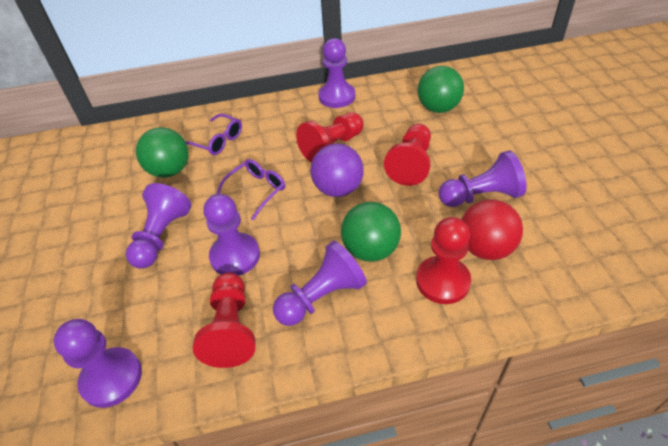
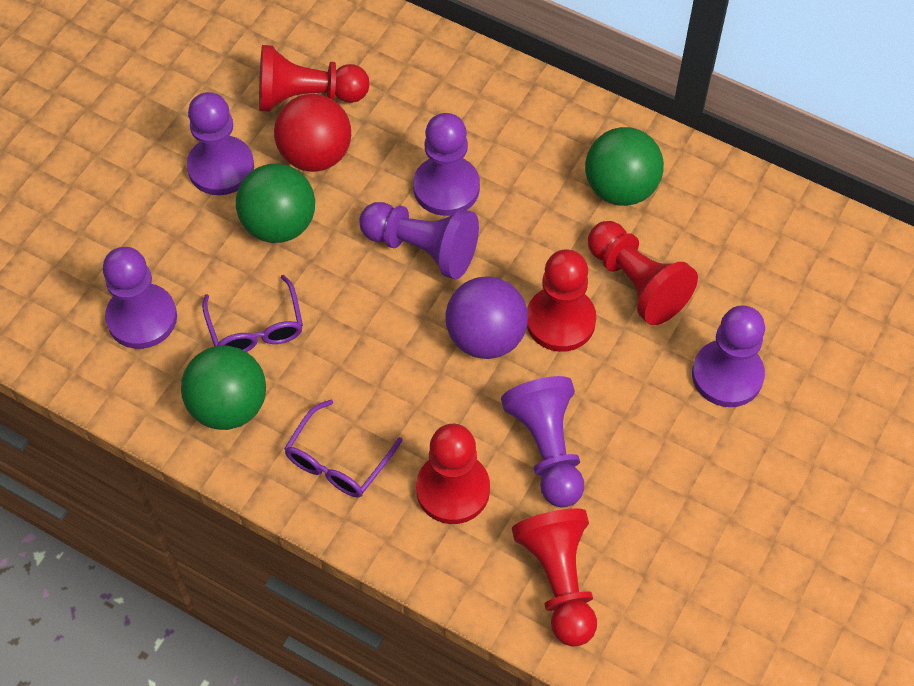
red pawn: [193,272,256,368] [296,112,364,163] [384,124,431,186] [416,217,471,304] = 4 -> [259,45,370,112] [416,424,490,524] [512,508,597,646] [527,249,596,352] [588,221,698,325] = 5

